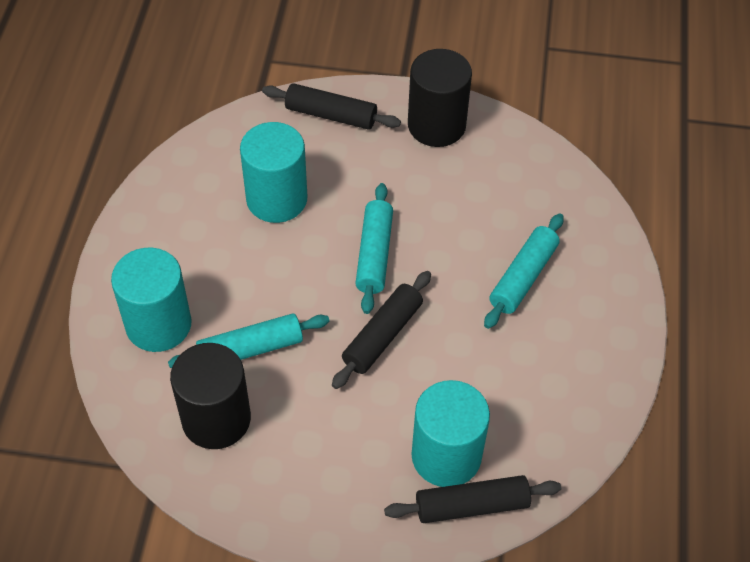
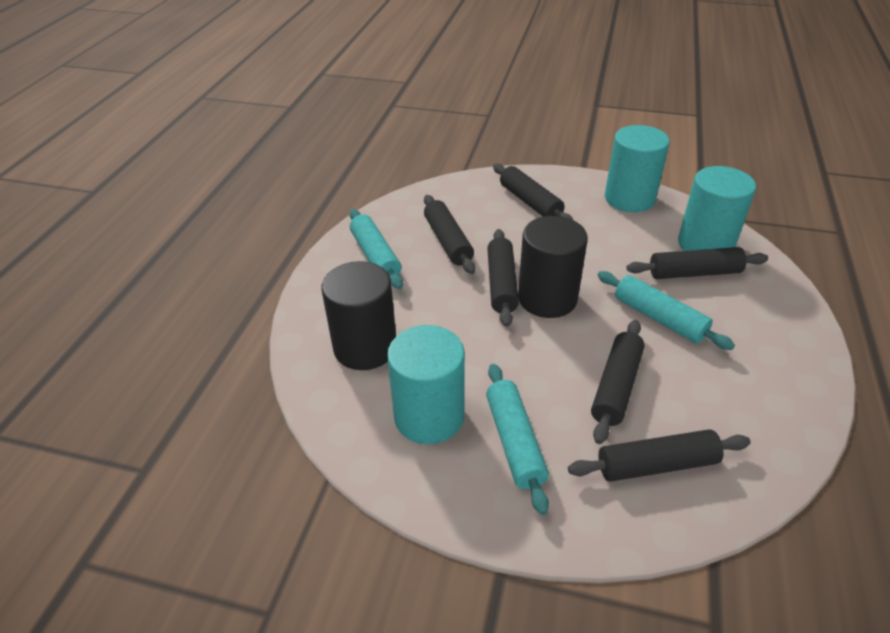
black rolling pin: [262,83,401,130] [332,271,431,389] [384,475,561,523] = 3 -> [424,195,475,274] [487,229,519,327] [493,163,573,220] [568,429,751,482] [591,320,645,444] [627,247,768,279] = 6

